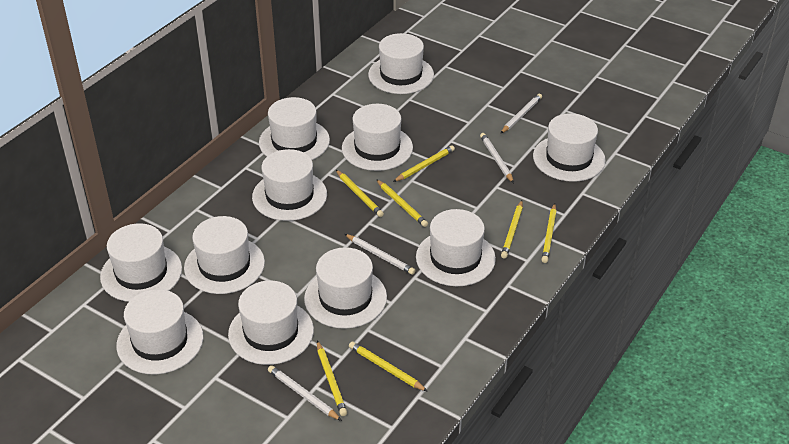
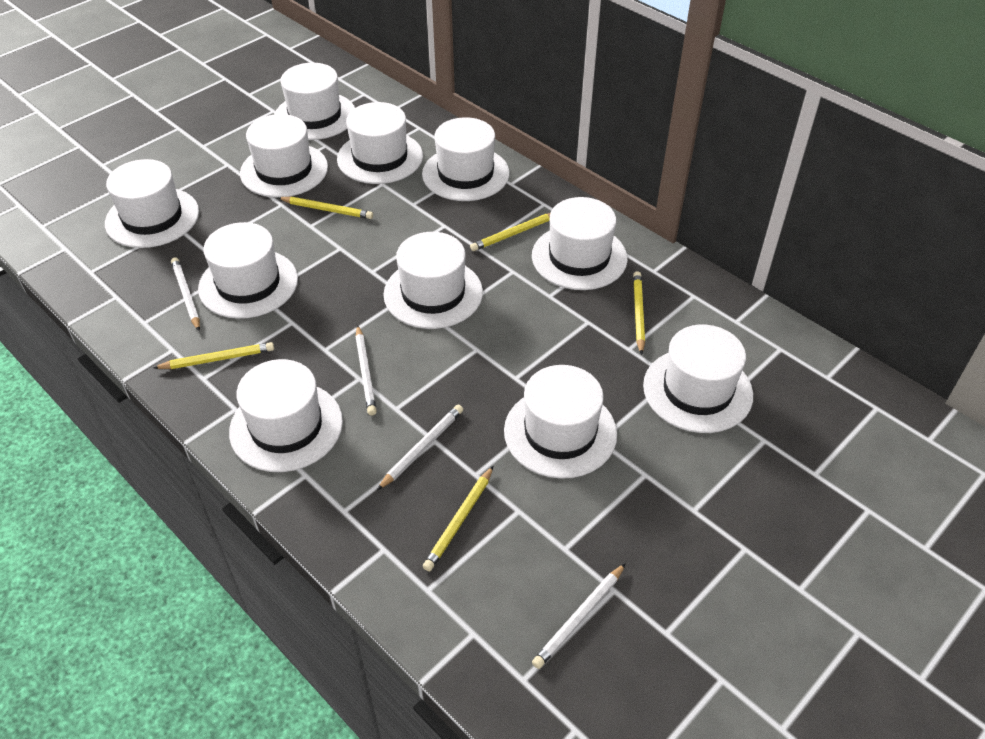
yellow pencil: [317,341,347,416] [336,170,384,217] [349,341,428,392] [376,179,428,227] [393,145,455,182] [501,200,523,258] [541,203,557,263] = 7 -> [153,342,274,369] [278,197,373,219] [423,466,493,571] [470,213,550,251] [633,271,645,355] = 5

